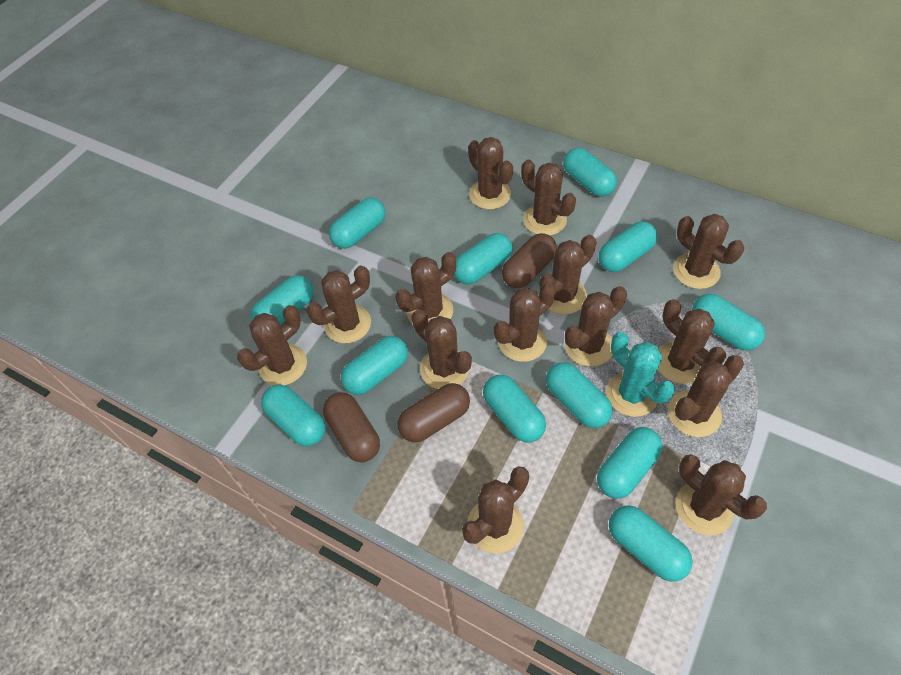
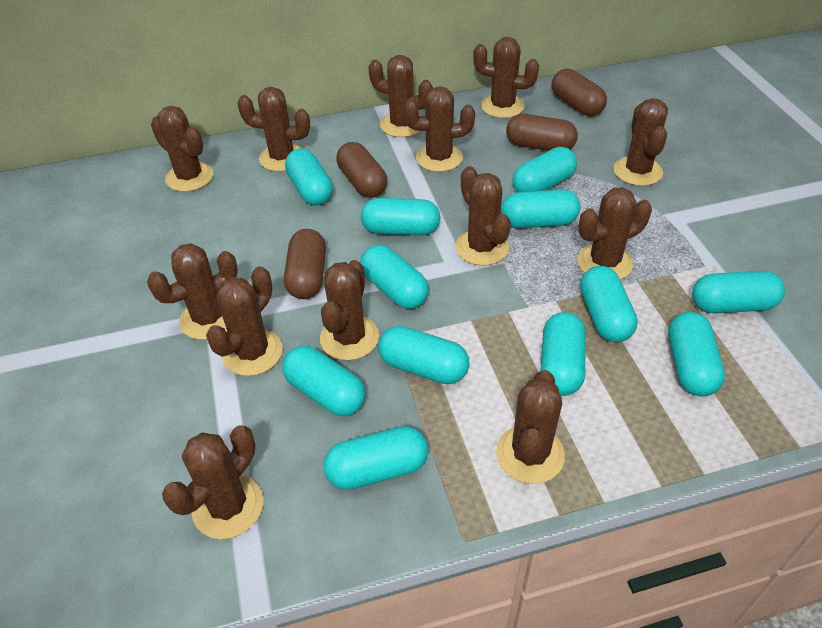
brown cactus: [237,305,307,385] [306,266,371,343] [395,252,456,324] [411,309,472,389] [462,466,529,553] [468,137,513,209] [494,282,556,362] [521,159,576,236] [540,235,597,315] [564,286,627,367] [658,299,726,384] [668,355,744,437] [673,214,744,289] [676,454,767,535] = 14 -> [147,243,238,340] [151,106,213,192] [162,425,263,539] [206,266,282,376] [237,87,310,172] [320,260,379,360] [368,55,433,137] [403,86,475,172] [455,166,511,266] [473,37,539,118] [496,370,565,484] [577,187,652,280] [614,98,668,186] = 13
brown capsule: [323,392,380,462] [397,383,470,442] [502,233,557,288] = 3 -> [284,229,326,299] [336,142,387,198] [506,114,578,151] [552,69,607,116] = 4
turquoise cactus: [606,332,675,417] = 1 -> none = 0

